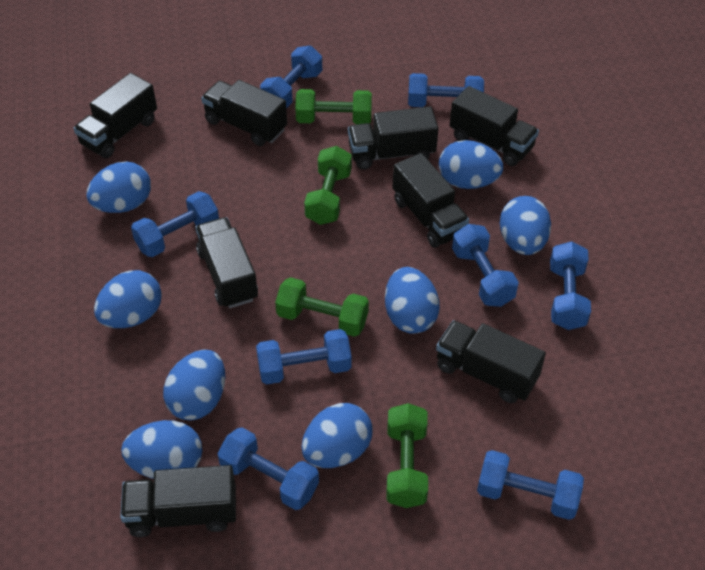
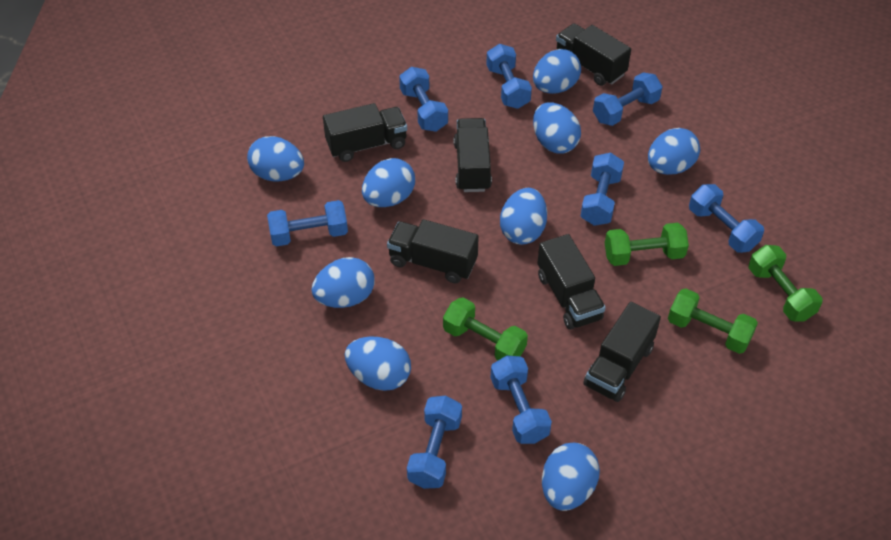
black truck: [73,73,157,158] [120,465,236,537] [195,217,258,308] [201,80,287,146] [348,106,438,170] [392,153,469,248] [436,320,546,403] [450,86,539,166] = 8 -> [323,103,407,162] [387,219,479,283] [454,118,492,192] [537,234,606,330] [556,23,631,86] [583,302,661,402] = 6
blue egg: [86,161,151,213] [94,270,162,328] [121,420,203,479] [163,350,225,421] [301,403,373,468] [385,267,440,334] [439,140,503,189] [500,196,551,255] = 8 -> [247,136,304,182] [311,257,375,308] [345,337,411,391] [362,158,415,207] [500,188,547,245] [533,49,581,94] [533,103,581,154] [542,443,600,511] [648,128,700,175] = 9

